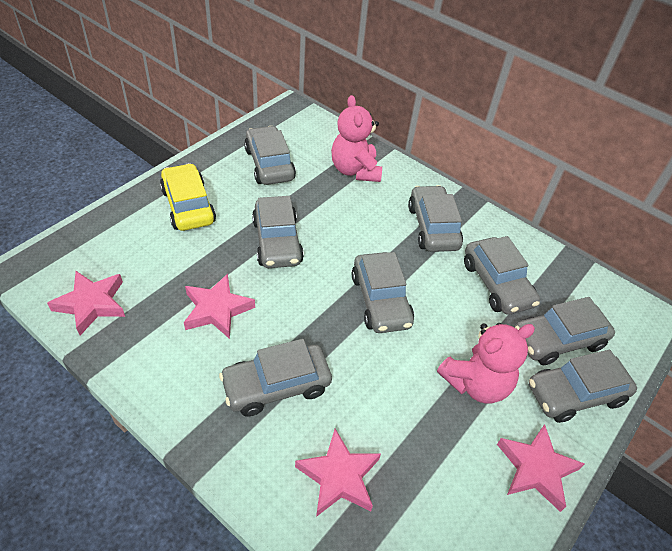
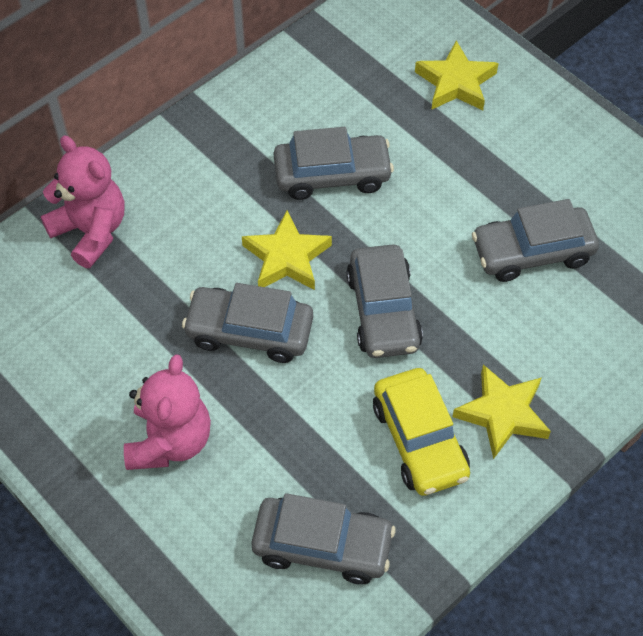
grey car: [219,339,332,417] [244,126,296,185] [252,196,304,268] [352,252,414,333] [408,185,463,252] [464,236,540,314] [515,297,615,365] [529,350,637,423] = 8 -> [182,283,313,363] [251,493,396,584] [274,127,394,200] [346,245,423,358] [472,199,599,282] = 5
pink star: [47,271,125,335] [184,273,255,339] [295,429,381,517] [497,424,585,512] = 4 -> none = 0
yellow star: none = 0 -> [242,210,332,290] [415,40,499,110] [452,365,551,459] = 3

